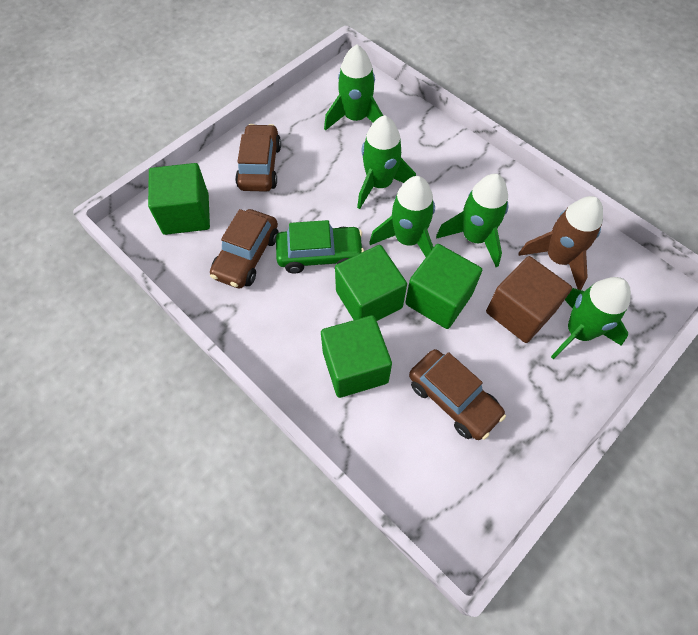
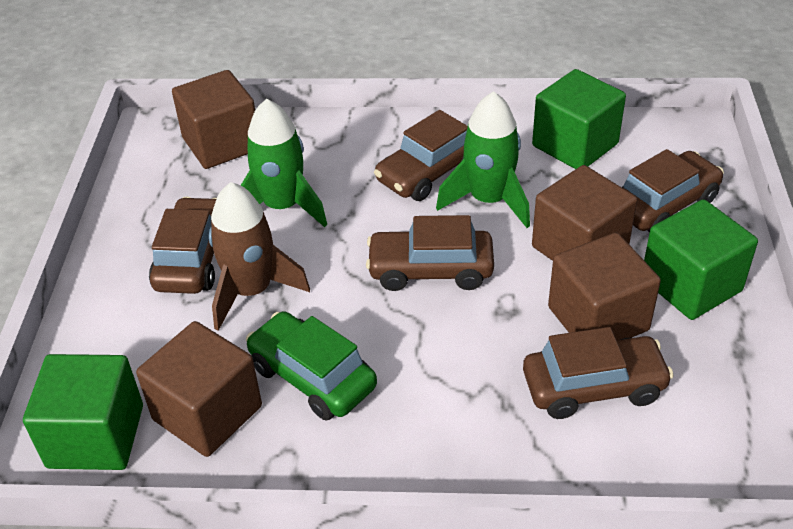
brown car: [210,209,278,289] [235,124,281,192] [409,349,506,440] = 3 -> [149,197,217,294] [366,215,494,291] [374,110,468,201] [523,327,674,419] [622,149,724,233] = 5
brown cube: [486,256,572,343] = 1 -> [136,321,262,457] [172,70,255,169] [532,165,637,261] [548,233,661,340] = 4
green cube: [148,163,210,235] [321,315,392,398] [335,245,407,321] [405,244,482,329] = 4 -> [23,354,143,470] [532,69,626,169] [644,199,758,320] = 3
green rocket: [324,45,383,131] [357,115,416,209] [369,176,435,257] [436,174,508,267] [551,277,631,360] = 5 -> [241,99,327,227] [436,91,530,228] = 2

